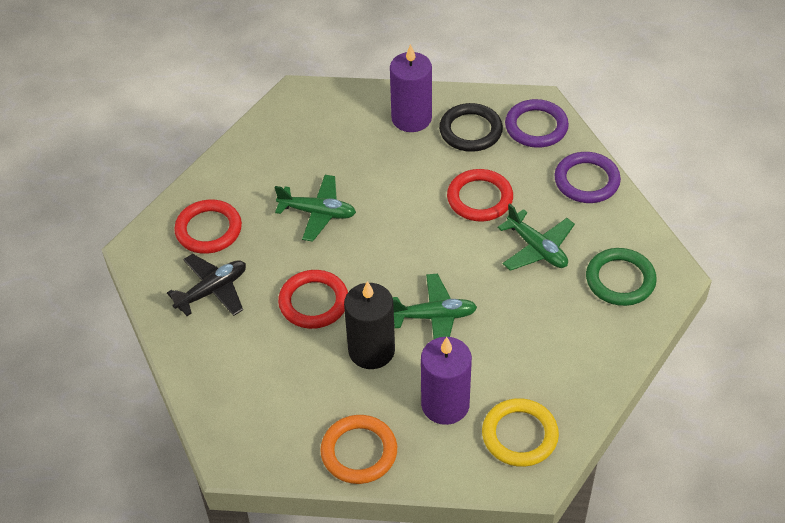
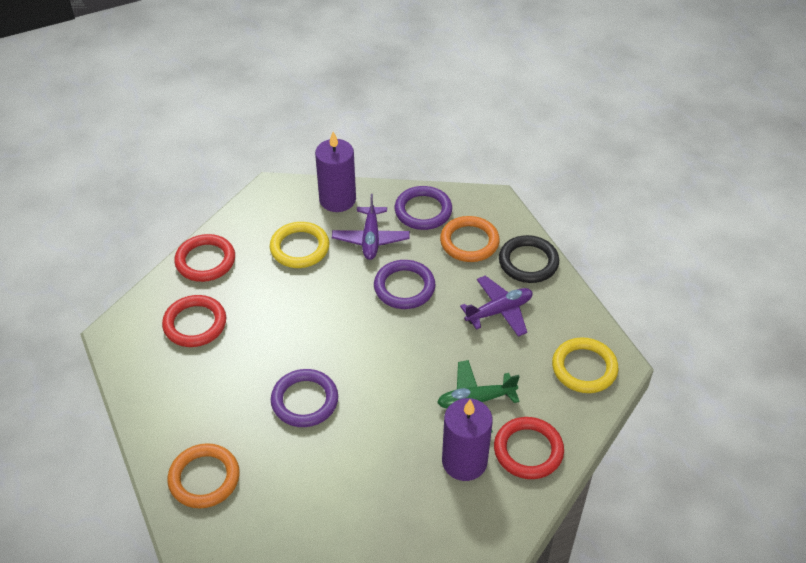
black candle: [344,281,395,369] = 1 -> none = 0
black plane: [167,254,246,316] = 1 -> none = 0
green plane: [275,175,356,242] [392,274,477,339] [498,204,575,271] = 3 -> [437,360,520,433] = 1
green ring: [586,248,657,306] = 1 -> none = 0
orange ring: [320,415,397,484] = 1 -> [167,443,240,508] [440,216,500,262] = 2
purple plane: none = 0 -> [332,194,410,260] [460,276,533,337] = 2
purple ring: [505,99,569,148] [554,152,621,203] = 2 -> [271,369,338,427] [374,260,435,309] [395,186,452,230] = 3
yellow ring: [482,398,559,467] = 1 -> [270,222,330,268] [552,337,619,393] = 2

